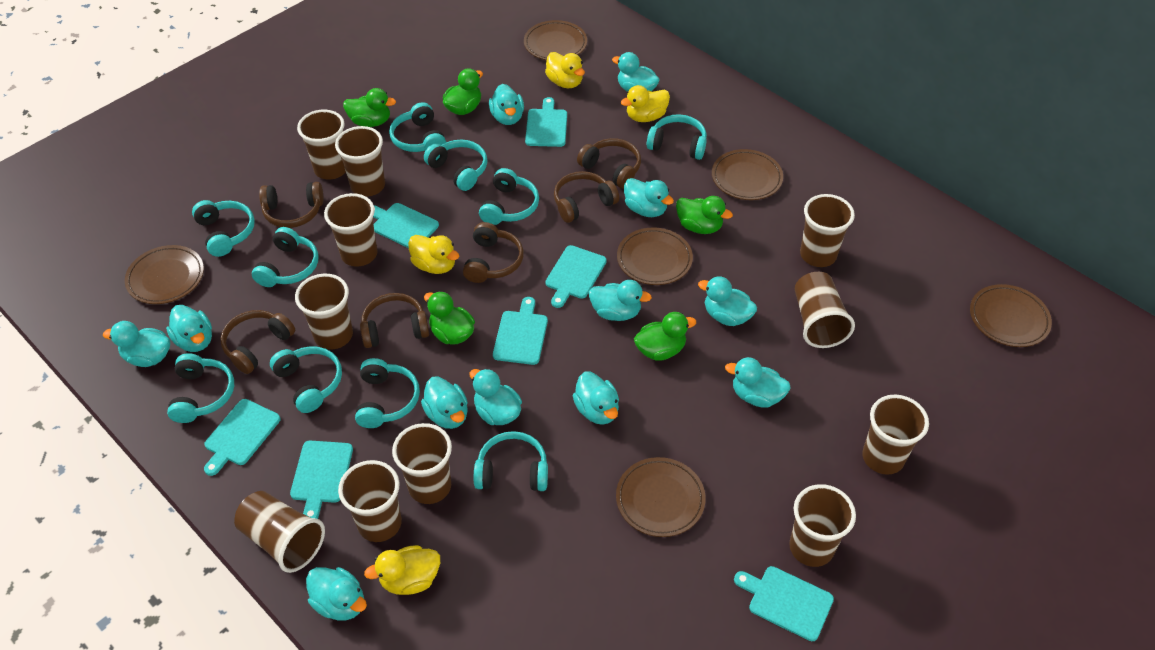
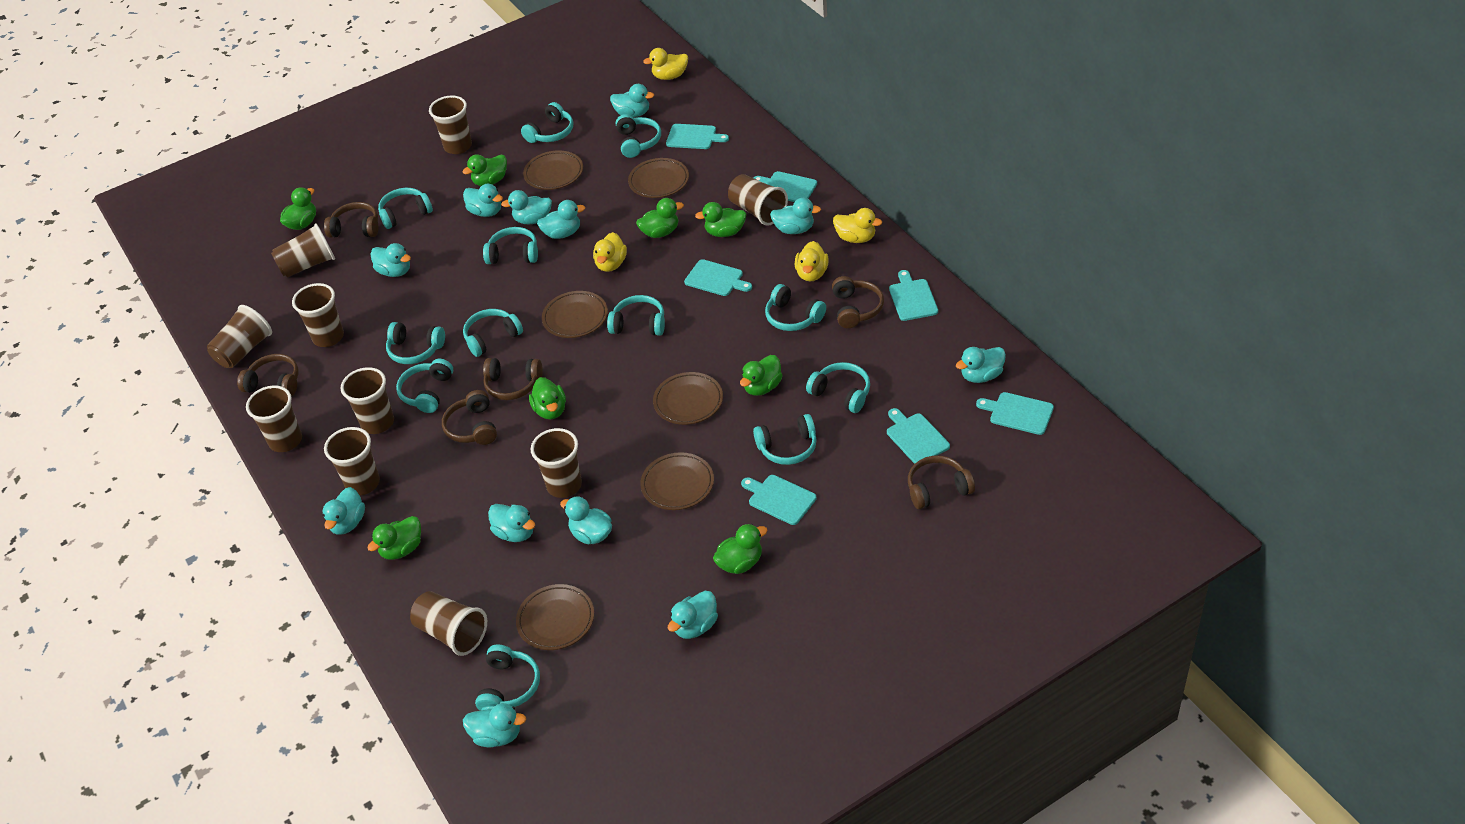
brown cup: [234,491,325,573] [295,274,353,350] [297,110,346,179] [324,193,377,267] [335,126,385,197] [338,460,402,542] [392,423,452,504] [789,484,856,567] [795,272,855,348] [800,194,855,267] [862,395,929,475] = 11 -> [207,305,272,368] [246,385,302,452] [271,224,335,277] [292,283,344,347] [324,427,380,495] [341,367,394,434] [410,591,487,656] [429,96,472,154] [531,428,582,498] [728,174,788,226] = 10
green duck: [343,88,396,127] [424,291,475,345] [443,68,483,115] [634,312,696,361] [676,196,733,234] = 5 -> [280,187,316,230] [367,516,421,560] [463,154,507,186] [529,377,566,419] [636,198,684,238] [695,202,746,237] [713,524,768,574] [740,355,783,396] = 8
turquoise headphones: [167,353,234,423] [192,200,255,257] [252,227,318,287] [270,346,342,413] [355,358,420,428] [389,102,446,152] [424,140,487,191] [474,431,548,491] [479,168,539,225] [647,114,707,160] = 10 -> [378,188,433,229] [386,322,445,364] [396,359,453,413] [463,309,523,357] [475,645,540,711] [483,227,538,264] [521,102,573,143] [607,295,665,336] [616,114,661,158] [753,414,817,465] [765,284,826,331] [806,362,870,413] = 12

